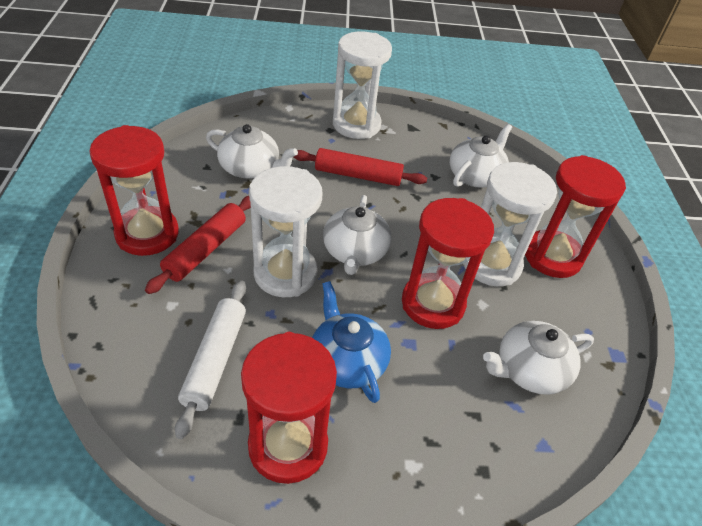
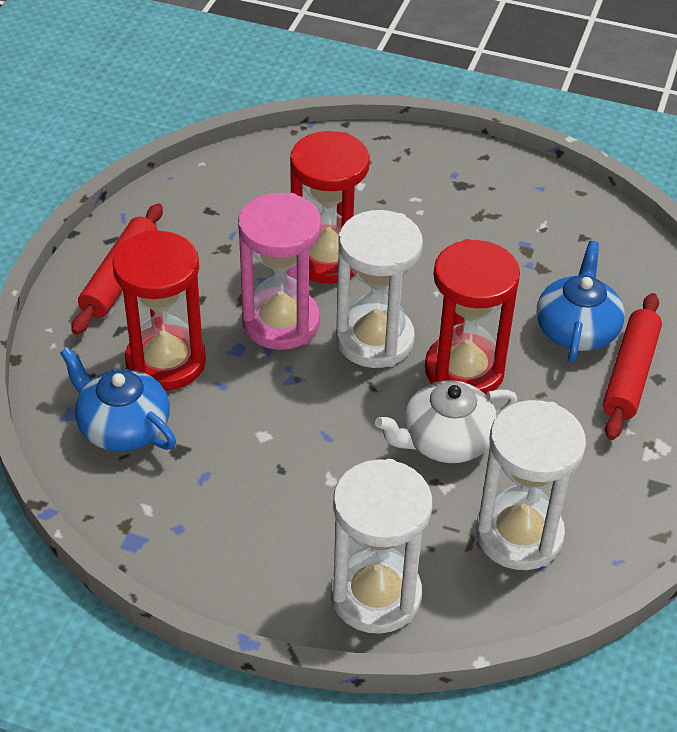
blue teapot: [312,281,391,403] = 1 -> [60,347,176,452] [537,241,625,363] = 2
pink hourglass: none = 0 -> [238,193,322,350] = 1
red hourglass: [89,125,179,256] [241,332,337,484] [402,198,494,329] [525,155,626,278] = 4 -> [112,230,206,391] [290,131,370,284] [425,239,520,395] = 3
white rolling pin: [175,281,246,439] = 1 -> none = 0
white teapot: [206,124,298,179] [323,195,391,275] [450,124,512,187] [483,321,594,395] = 4 -> [375,380,518,463] = 1

